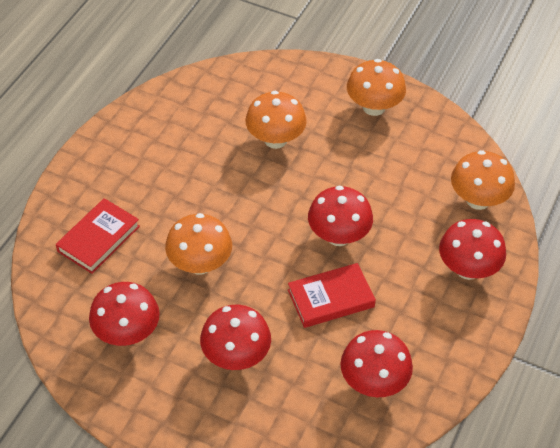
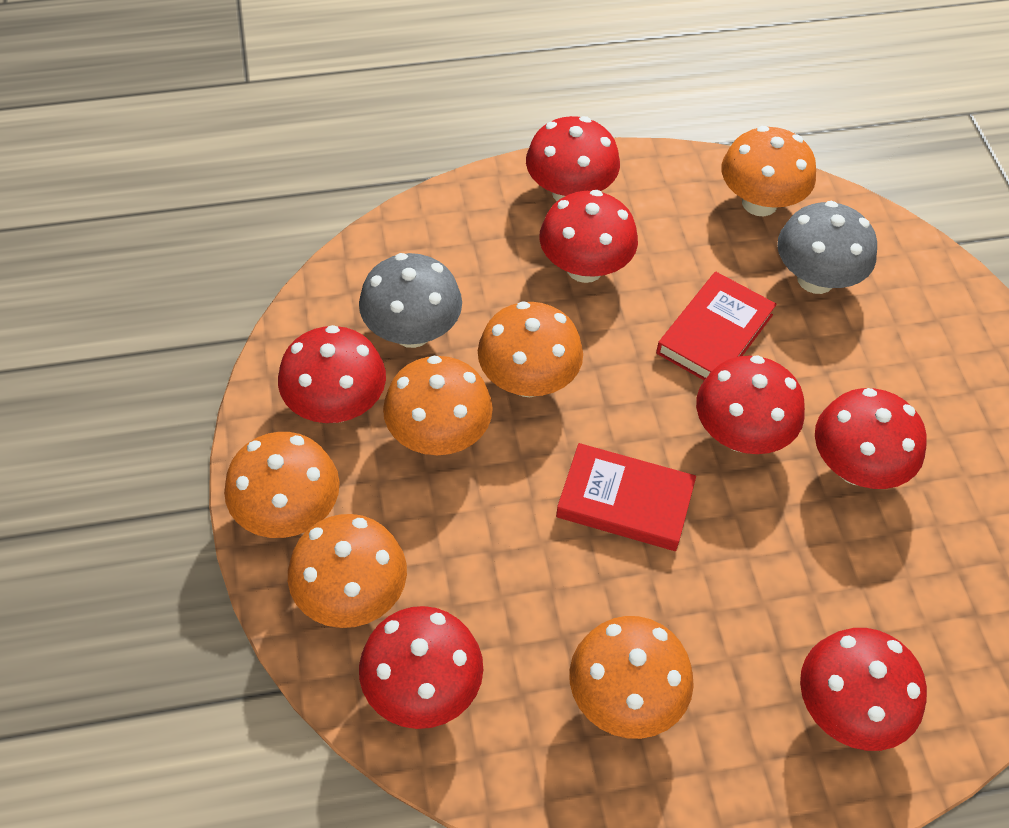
grey mushroom: none = 0 -> [359,253,462,348] [777,201,877,294] = 2
orange mushroom: [165,213,232,275] [246,91,307,149] [347,59,406,116] [451,150,515,210] = 4 -> [224,432,340,538] [288,514,407,628] [383,356,493,455] [478,301,583,397] [569,616,694,739] [722,126,816,216] = 6
red mushroom: [89,282,160,346] [200,305,271,370] [308,186,373,246] [340,330,413,397] [439,219,506,280] = 5 -> [278,325,386,423] [359,606,483,729] [526,116,620,201] [539,190,638,283] [696,355,805,454] [800,628,927,751] [815,388,927,489] = 7

